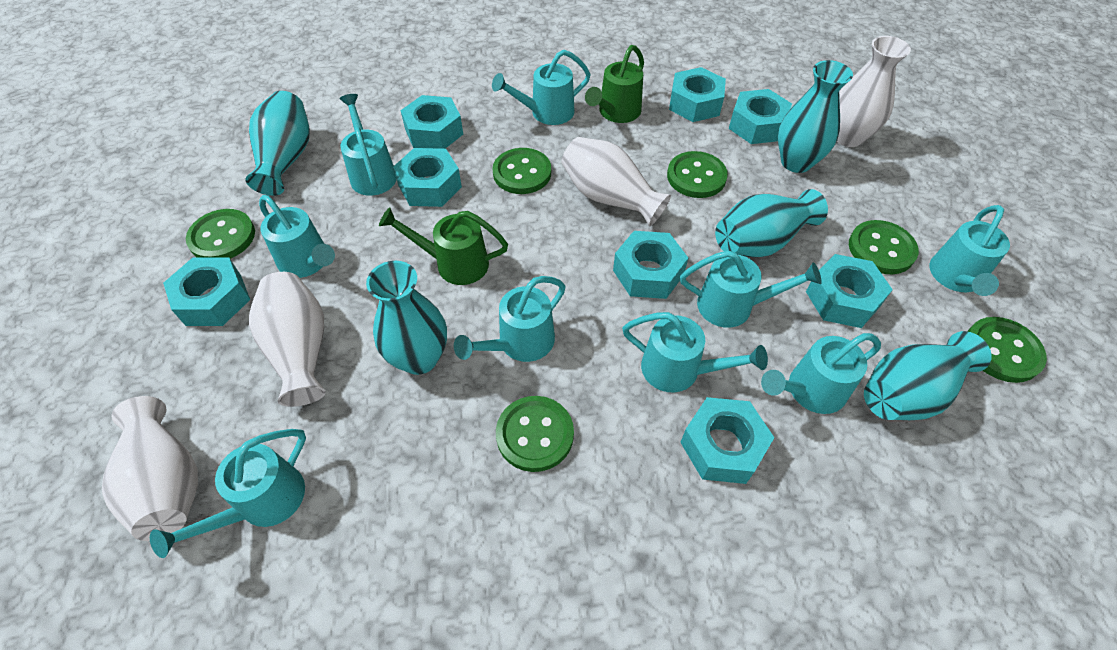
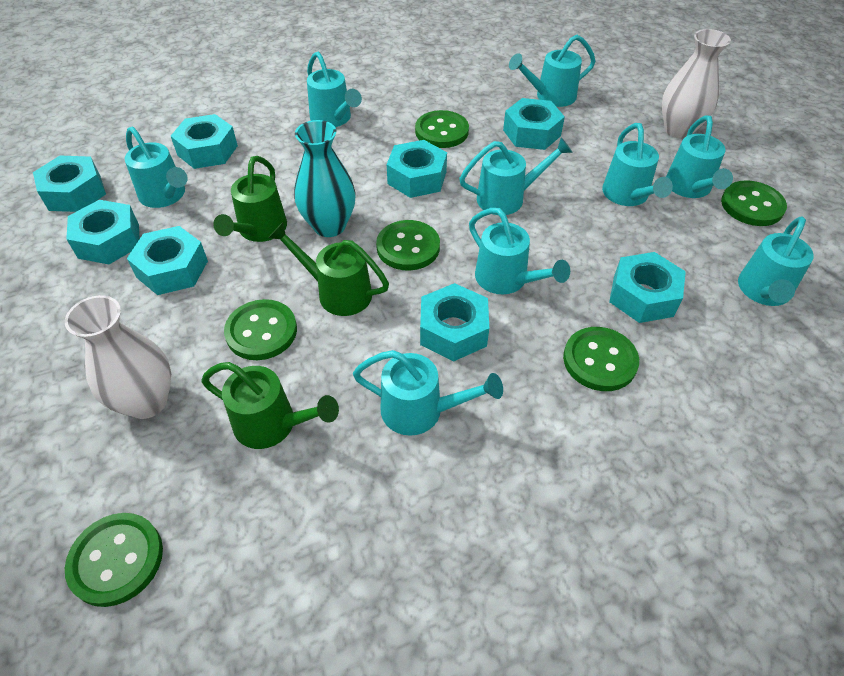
green watering can: [379,207,508,285] [585,45,644,123] = 2 -> [201,362,339,449] [213,156,287,242] [268,222,389,316] = 3
turquoise vase: [245,91,310,196] [366,261,447,375] [715,189,828,258] [778,60,853,173] [864,331,991,420] = 5 -> [294,120,356,237] = 1
white vase: [102,396,198,541] [249,272,326,407] [561,137,671,226] [837,36,911,147] = 4 -> [65,295,171,419] [662,29,731,139] = 2

